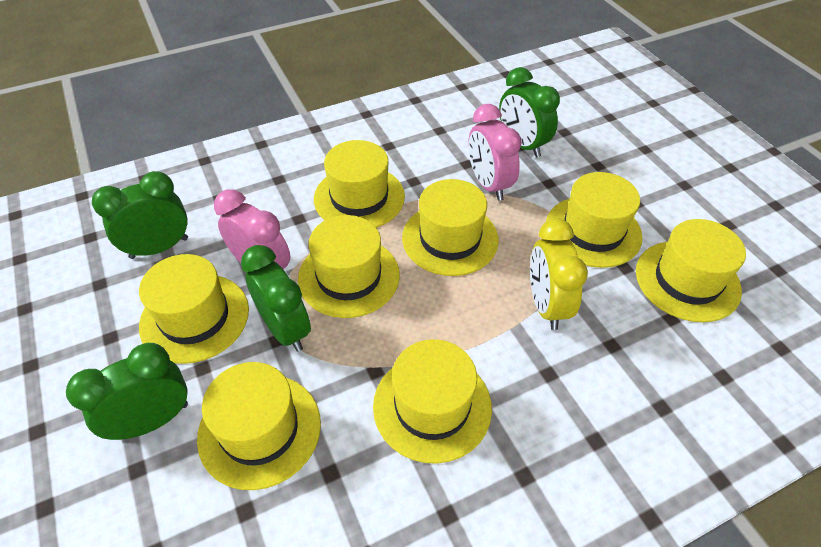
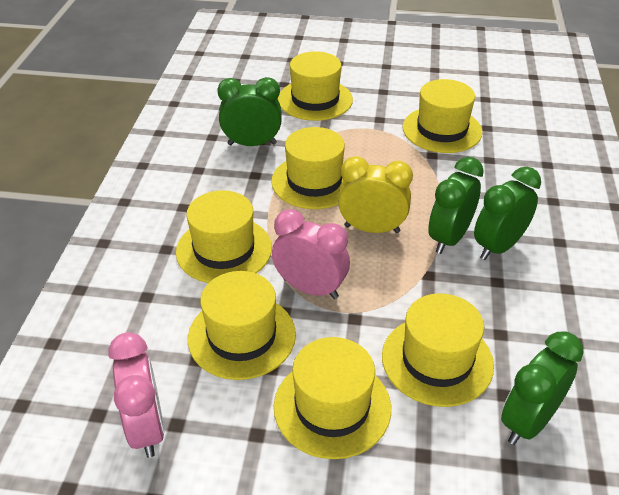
yellow hat: [139,254,249,364] [197,362,321,490] [298,215,400,318] [314,140,405,228] [373,339,492,464] [402,179,499,276] [546,172,643,268] [636,219,746,323] = 8 -> [176,190,272,283] [188,271,296,380] [271,127,345,209] [274,337,391,459] [278,51,353,121] [382,293,494,407] [402,79,482,153] = 7

